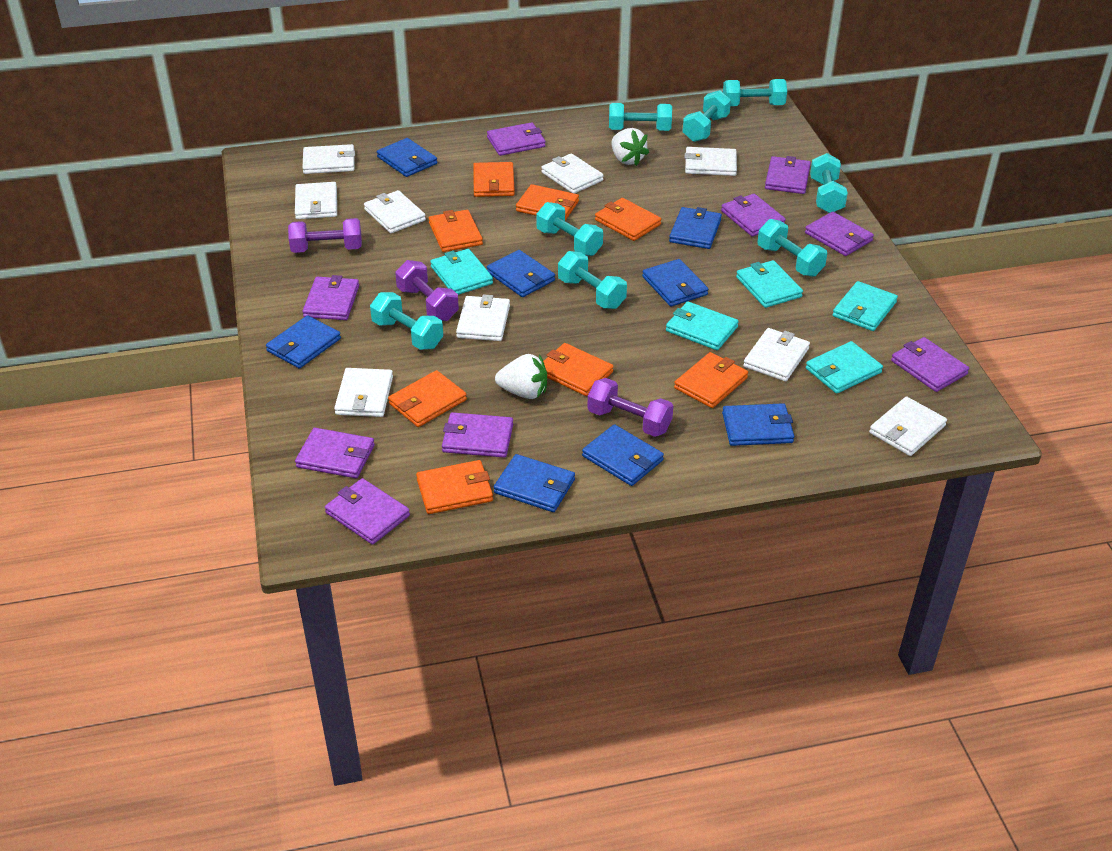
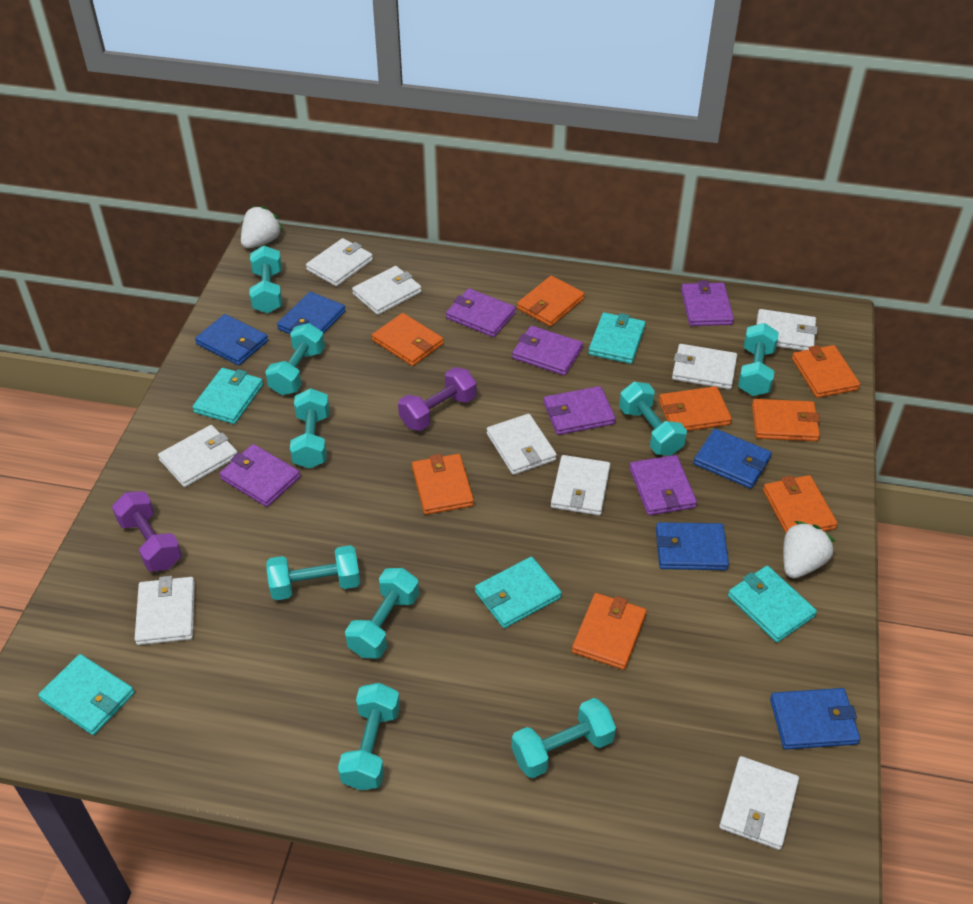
blue wallet: [266,315,341,368] [377,138,437,177] [487,250,555,297] [494,454,575,512] [582,424,664,486] [642,259,708,307] [669,207,722,249] [722,403,794,446] = 8 -> [195,314,268,366] [277,292,346,334] [656,522,729,570] [693,429,772,489] [770,688,860,750] = 5
purple dumbbell: [288,218,362,253] [395,260,459,321] [587,378,673,437] = 3 -> [112,491,182,572] [398,367,476,431] = 2
purple wallet: [295,428,375,478] [302,275,359,320] [325,478,410,545] [442,412,513,458] [487,122,546,156] [721,194,786,236] [765,156,811,194] [805,212,874,256] [891,337,969,392] = 9 -> [219,444,300,507] [446,288,516,337] [512,326,583,376] [544,386,616,435] [629,455,697,516] [681,280,734,326] = 6
turquoise dumbbell: [370,292,443,350] [536,202,603,256] [558,251,627,309] [609,103,672,131] [682,90,731,142] [723,79,787,106] [757,219,827,277] [810,153,848,213] = 8 -> [250,246,282,313] [265,323,325,395] [266,545,360,600] [290,388,330,469] [338,683,400,790] [345,568,419,659] [511,698,616,778] [619,382,687,456] [738,323,779,396] = 9

